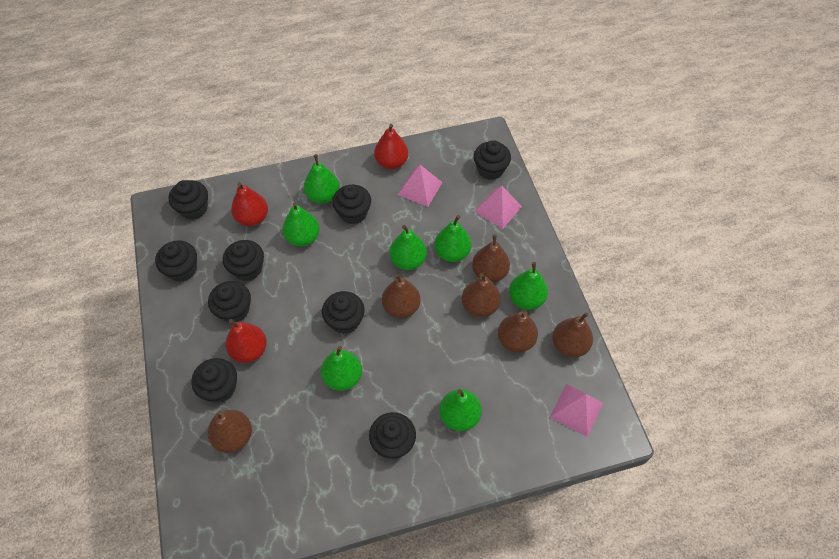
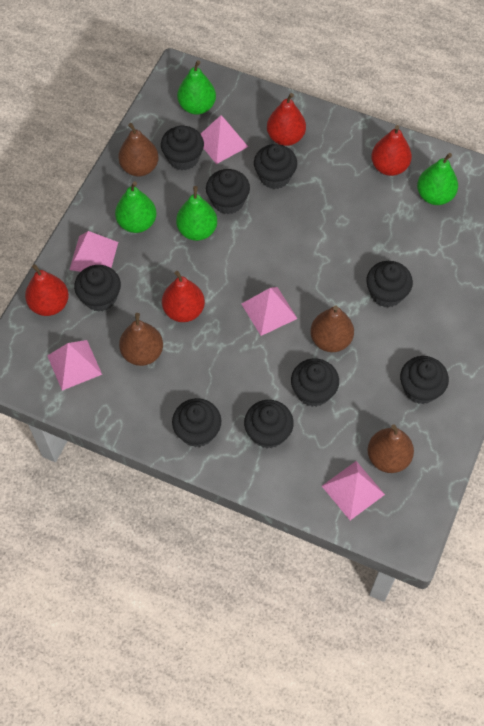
brown pear: [208,410,252,453] [382,274,421,318] [462,273,501,317] [472,234,510,282] [498,311,538,353] [552,312,593,358] = 6 -> [118,123,159,177] [119,313,163,366] [311,306,354,352] [368,424,414,473] = 4
green pear: [282,202,320,246] [304,154,340,204] [321,346,362,391] [390,225,427,270] [435,215,472,262] [439,389,482,431] [509,262,548,310] = 7 -> [115,182,156,233] [176,186,217,241] [177,60,216,115] [417,153,458,205] = 4
pink pyramid: [398,165,443,207] [474,186,522,229] [550,384,603,437] = 3 -> [47,340,102,390] [69,231,118,272] [201,115,248,164] [242,287,298,336] [322,461,385,520] = 5
red pear: [225,319,267,363] [231,182,268,226] [374,124,408,169] = 3 -> [25,264,69,316] [162,271,205,322] [267,93,306,146] [371,125,412,176] = 4

